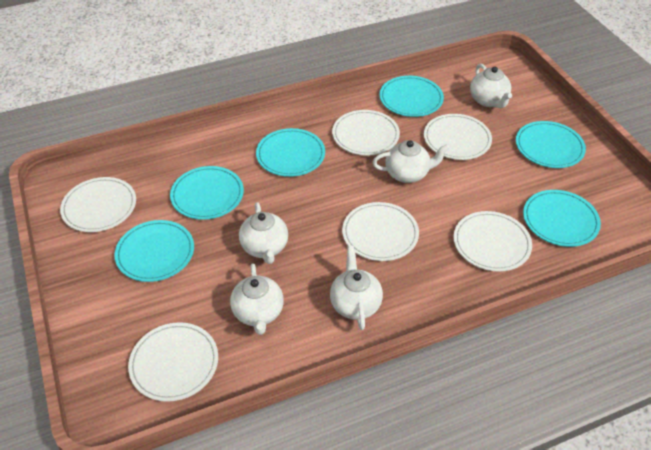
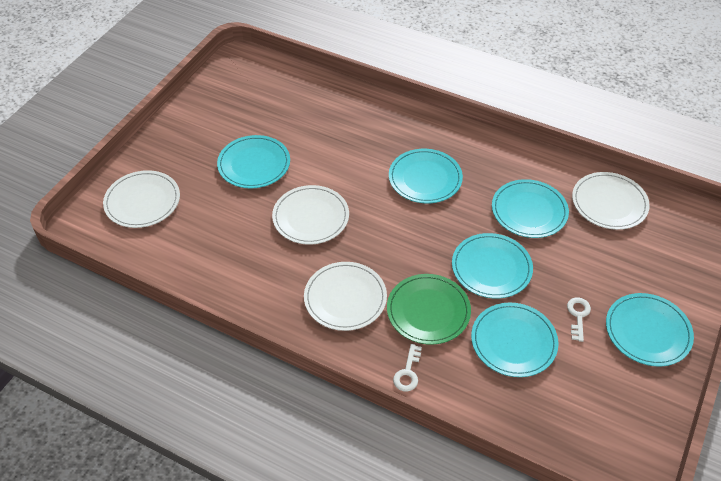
green plate: none = 0 -> [387,274,471,345] = 1
white key: none = 0 -> [393,344,422,392] [567,297,591,342] = 2
white plate: [60,177,136,232] [128,322,218,402] [332,110,400,156] [342,202,419,261] [424,114,492,160] [454,211,532,272] = 6 -> [103,170,180,228] [272,185,349,245] [304,262,387,331] [572,172,650,230] = 4
white teapot: [230,263,284,335] [239,202,288,264] [330,246,383,330] [373,140,450,183] [470,64,512,108] = 5 -> none = 0

